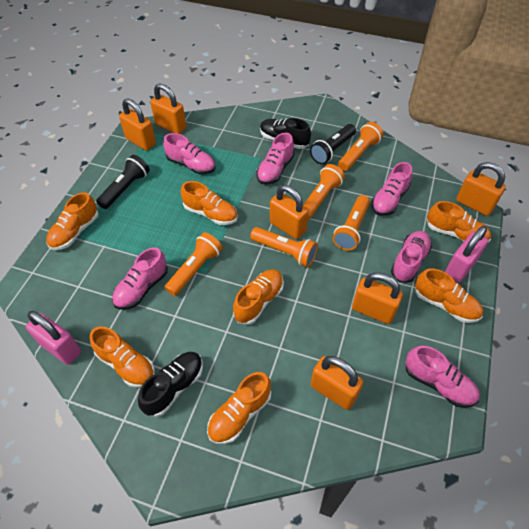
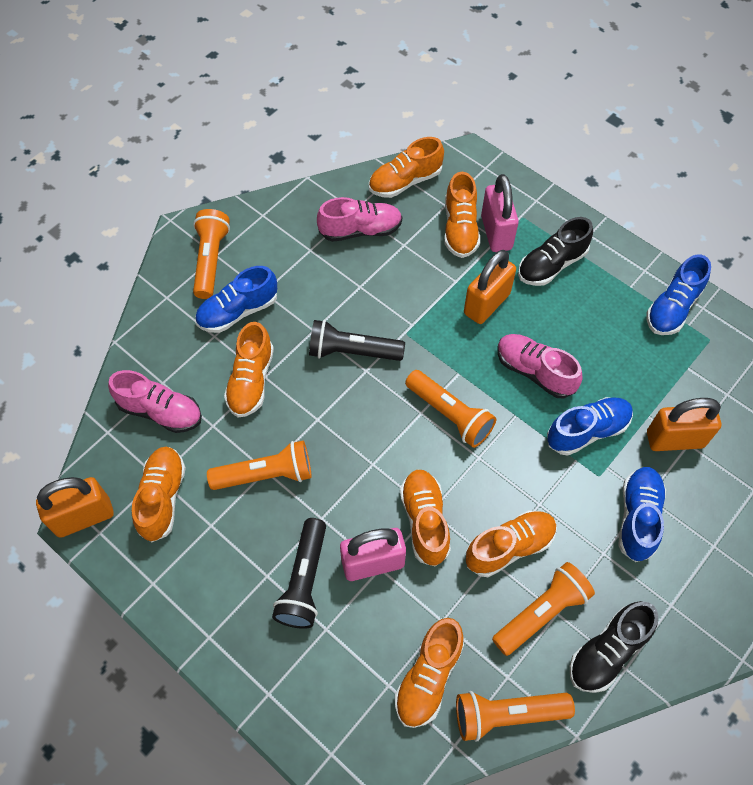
blue shoe: none = 0 -> [195,266,277,333] [547,397,633,456] [618,467,666,562] [647,254,711,335] = 4
orange padlock: [119,98,156,151] [150,83,186,134] [270,185,309,239] [310,356,364,410] [352,273,403,324] [456,162,506,216] = 6 -> [36,477,114,538] [464,250,516,324] [647,398,721,451] = 3
pink shoe: [112,248,168,310] [163,133,216,174] [257,133,294,185] [371,162,412,216] [391,231,432,282] [405,346,480,408] = 6 -> [108,370,202,433] [317,197,402,242] [497,334,583,398] = 3

